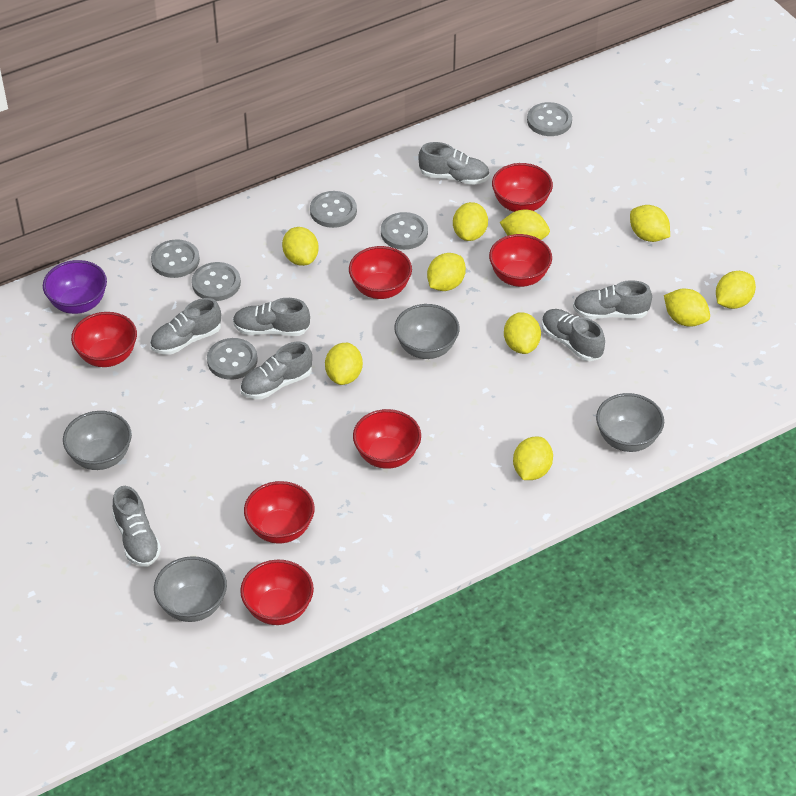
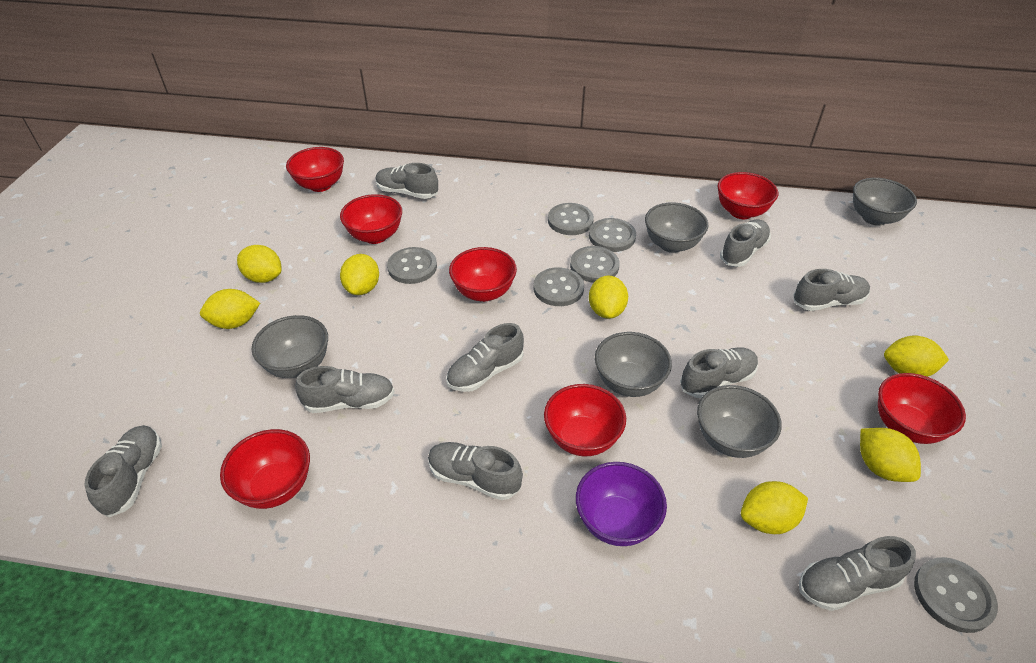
grey bowl: [63,411,132,470] [154,556,227,622] [394,304,460,359] [596,393,664,452] = 4 -> [252,315,328,378] [595,332,672,397] [645,202,708,253] [697,385,782,458] [853,178,917,226] = 5
grey shoe: [112,486,161,567] [150,298,221,355] [233,298,310,336] [240,342,312,399] [418,142,490,185] [542,309,605,361] [573,280,652,319] = 7 -> [84,425,162,517] [295,366,395,413] [375,163,438,199] [428,442,523,500] [446,323,524,392] [680,347,758,398] [720,220,771,267] [794,269,870,311] [799,536,916,611] = 9
yellow lemon: [282,227,319,266] [325,343,363,385] [427,253,466,291] [453,202,488,241] [500,209,550,240] [504,312,541,354] [513,437,553,480] [630,205,670,242] [664,289,710,326] [716,271,756,309] = 10 -> [200,289,260,329] [237,245,282,283] [340,254,379,295] [589,275,628,319] [741,481,808,534] [860,428,921,482] [884,336,949,377] = 7

